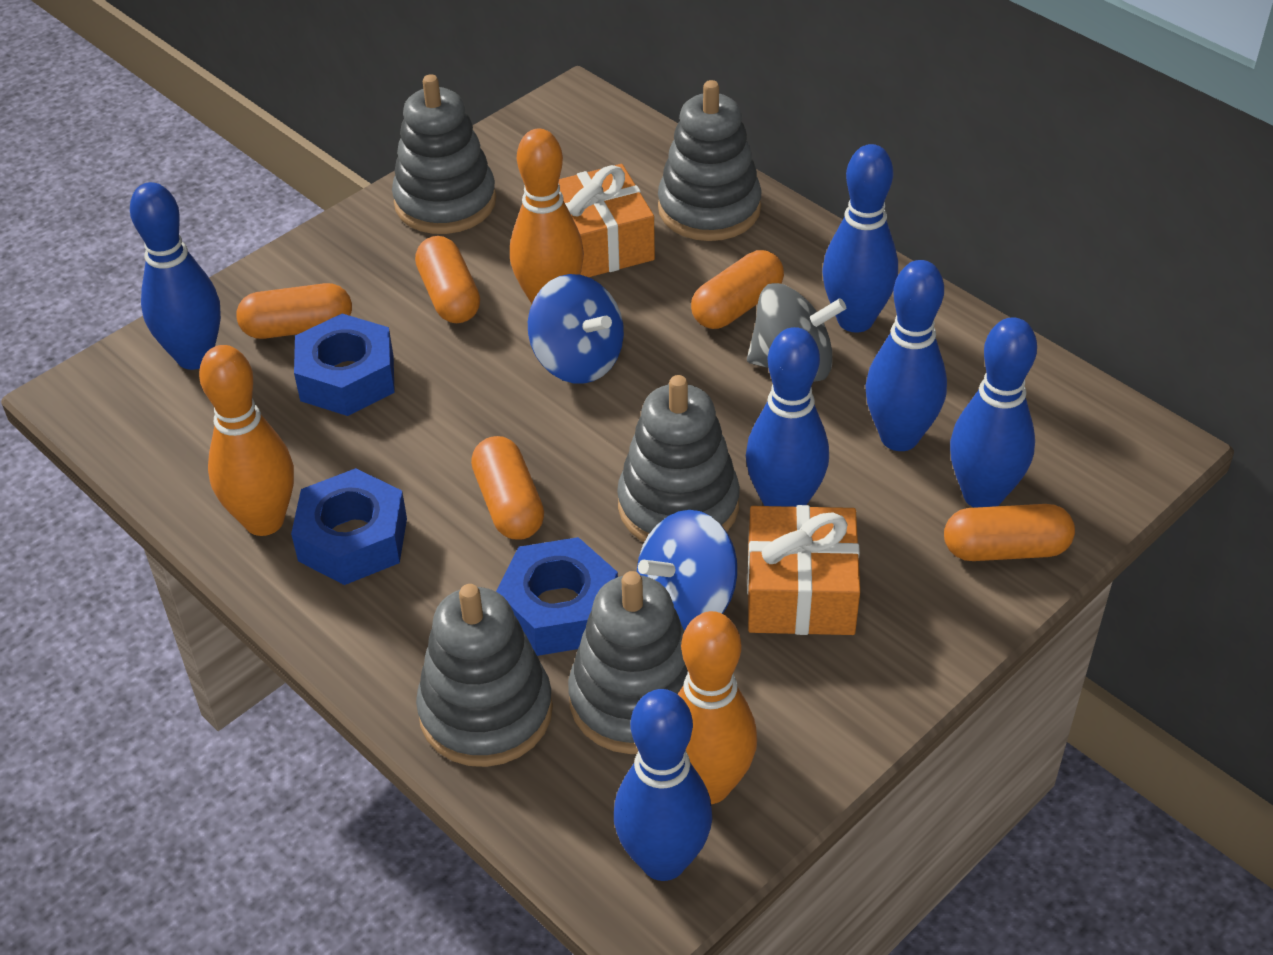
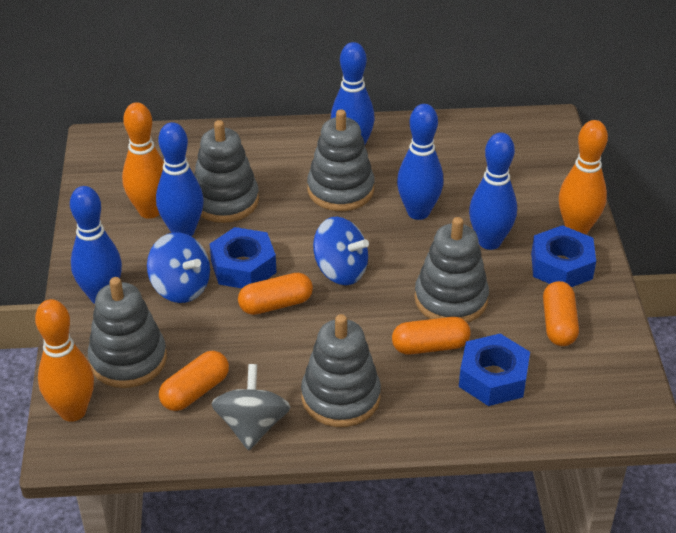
blue bowling pin: [130,182,221,370] [614,689,712,881] [746,327,829,507] [822,144,898,333] [865,260,947,451] [950,317,1037,508] = 6 -> [70,186,122,304] [156,122,204,236] [331,42,375,144] [397,104,444,220] [469,132,517,250] = 5
orange capsule: [236,283,352,339] [415,236,480,323] [471,436,544,540] [691,250,784,329] [944,504,1075,561] = 5 -> [159,351,229,411] [238,273,313,315] [392,317,471,355] [543,281,579,346] = 4
orange gift: [558,164,655,277] [747,505,860,635] = 2 -> none = 0

